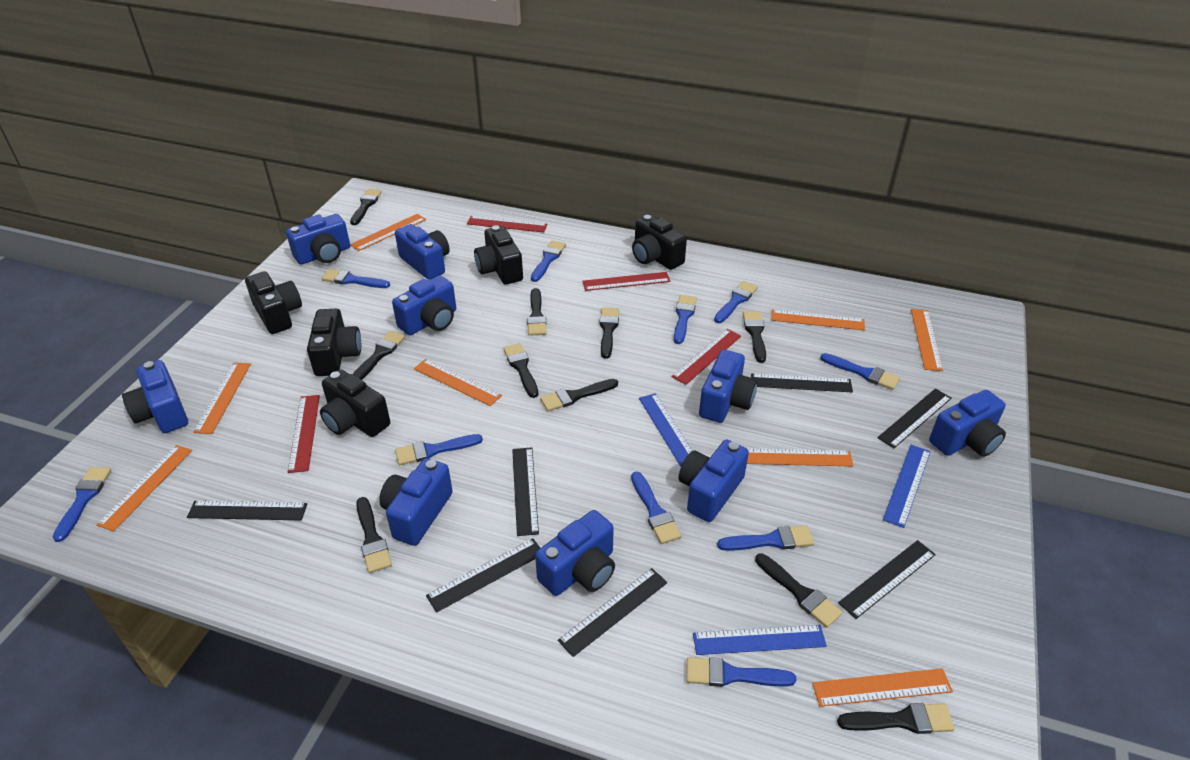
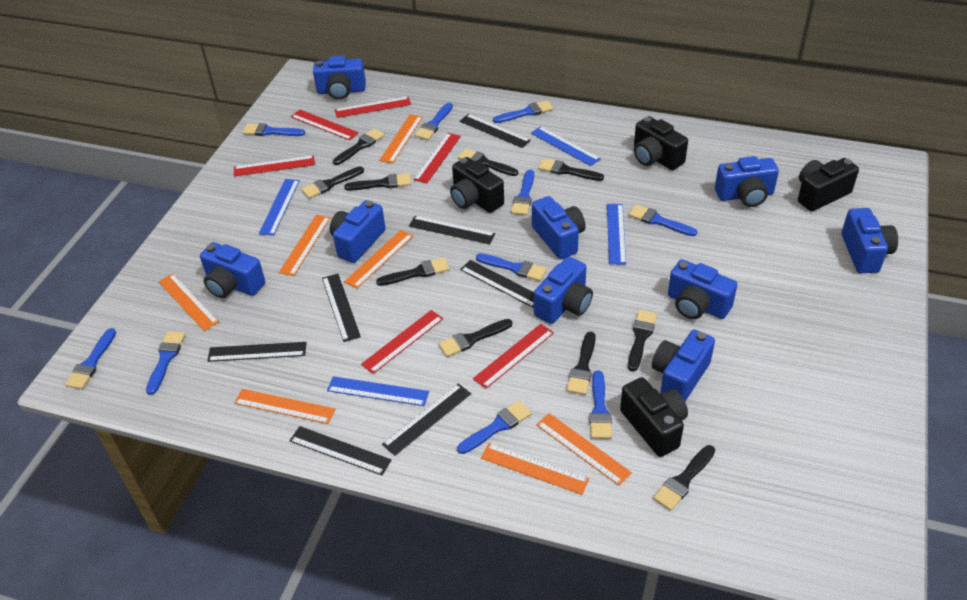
black camera: [245,272,302,334] [307,309,361,376] [320,369,390,437] [474,225,523,284] [632,215,687,270] = 5 -> [450,157,504,213] [620,377,688,457] [634,116,688,170] [798,158,859,211] = 4
blue ruler: [639,393,693,467] [693,625,827,655] [883,445,931,528] = 3 -> [259,179,300,236] [327,376,429,406] [531,126,601,166] [607,204,626,264] = 4
orange ruler: [96,445,192,532] [193,362,251,434] [350,214,426,251] [414,359,502,406] [747,448,854,466] [771,309,865,330] [812,668,953,707] [911,309,943,371] = 8 -> [158,274,219,331] [234,389,335,424] [279,215,330,276] [344,230,413,288] [379,115,423,163] [481,443,589,495] [536,413,632,486] = 7
red ruler: [288,395,320,473] [467,216,548,233] [582,272,670,291] [671,329,741,385] = 4 -> [234,155,315,177] [291,109,359,140] [335,97,411,118] [361,310,443,374] [414,133,461,183] [473,324,554,389] = 6

